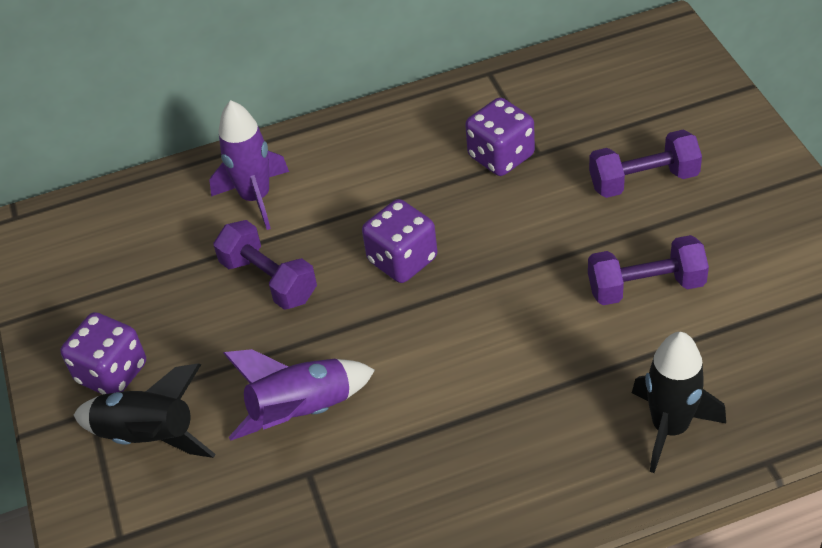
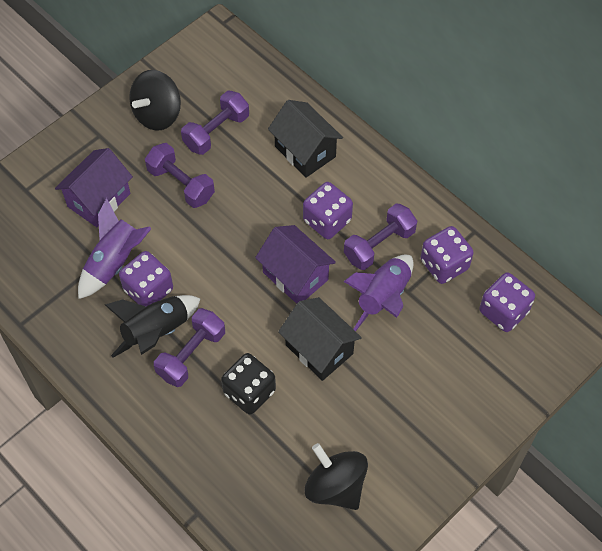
black dice: none = 0 -> [221,353,276,415] = 1
black house: none = 0 -> [268,100,343,178] [278,297,362,381] = 2
black rocket: [74,363,216,458] [632,332,726,473] = 2 -> [105,295,201,358] = 1
black spinning top: none = 0 -> [129,70,181,131] [305,443,368,510] = 2
purple dice: [60,312,146,395] [362,199,438,283] [465,97,535,176] = 3 -> [119,251,173,306] [303,182,353,239] [421,226,474,284] [479,272,535,332] = 4
purple dumbbell: [214,220,317,310] [588,235,709,305] [589,130,702,198] = 3 -> [145,143,215,208] [154,308,225,387] [181,91,249,155] [344,203,417,270] = 4
purple house: none = 0 -> [55,148,133,227] [255,225,336,304] = 2

